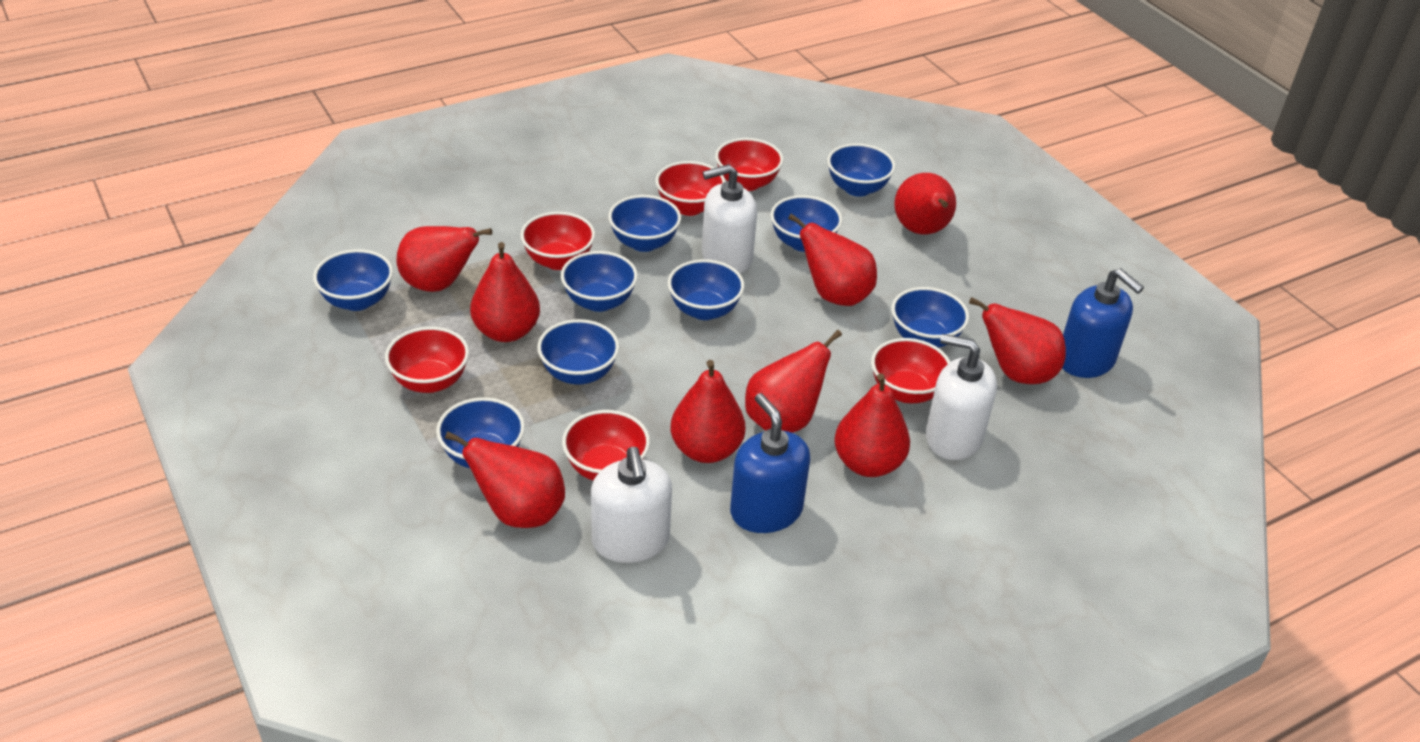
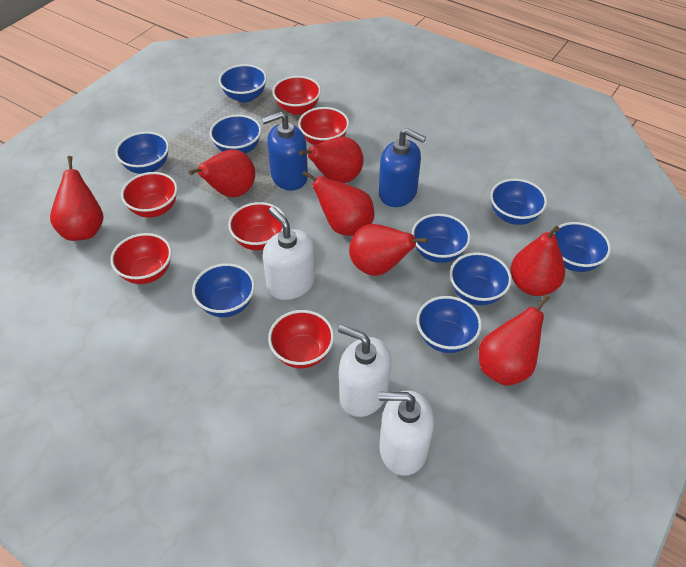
red pear: [396,226,492,292] [445,431,565,528] [470,242,540,342] [671,360,745,463] [745,330,842,433] [788,213,877,306] [834,373,910,477] [894,173,956,235] [969,297,1066,384] = 9 -> [50,156,104,241] [189,149,255,197] [299,137,363,183] [302,171,374,236] [349,224,428,276] [479,295,550,386] [510,226,565,296] = 7

